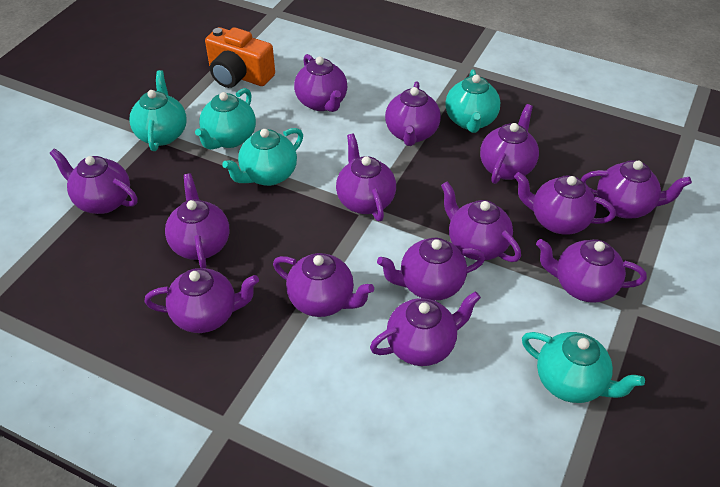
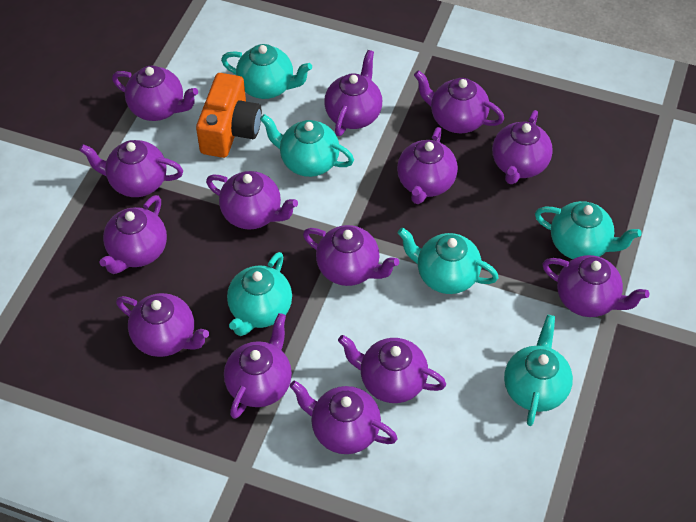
turquoise teapot: [129,70,186,151] [195,88,256,150] [222,128,303,186] [445,69,500,133] [522,332,645,403] = 5 -> [221,44,312,99] [227,252,292,336] [260,114,354,177] [398,228,499,294] [504,315,573,426] [535,201,642,259] = 6

